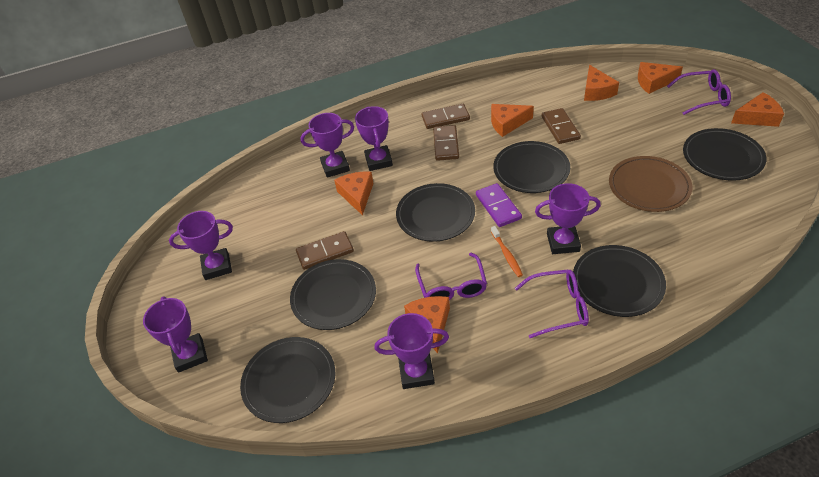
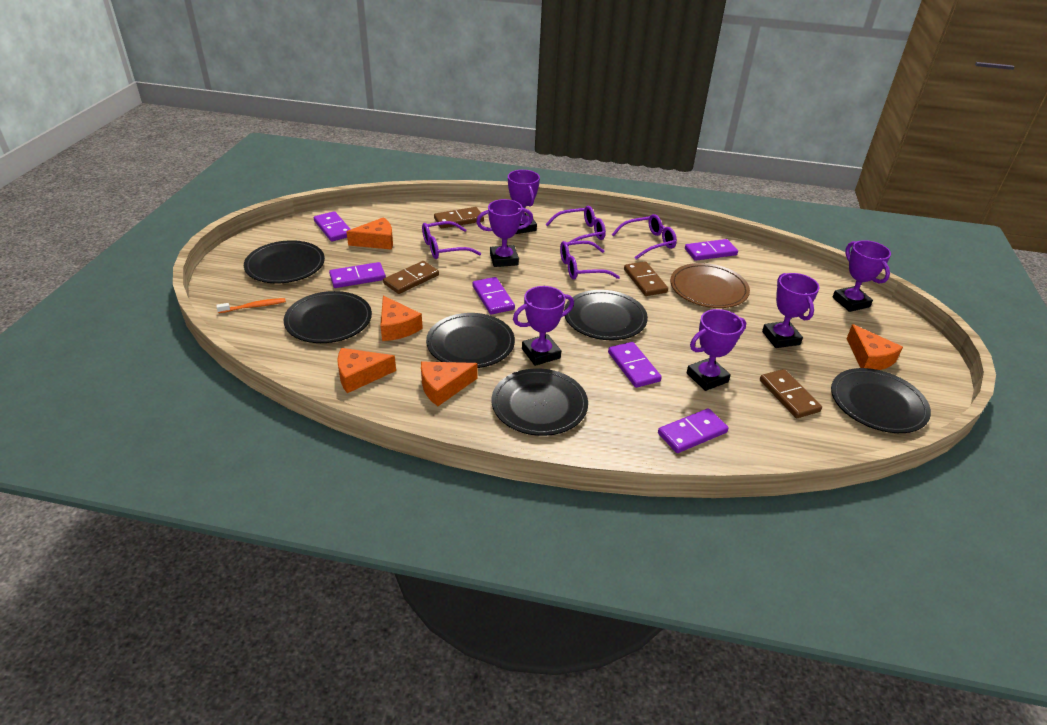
orange cheese: [334,172,374,216] [404,296,450,353] [491,104,534,137] [584,65,619,101] [638,62,683,94] [731,92,784,127] = 6 -> [337,348,396,393] [346,217,393,250] [381,295,423,341] [421,362,478,406] [846,324,903,370] = 5
purple domino: [476,183,522,227] = 1 -> [314,211,351,242] [329,262,386,288] [472,277,515,315] [608,342,662,388] [658,408,729,453] [685,239,738,261] = 6
purple glasses: [415,253,487,300] [515,270,589,338] [667,69,731,115] = 3 -> [422,221,481,259] [546,206,606,246] [560,241,620,280] [612,214,677,259] = 4

